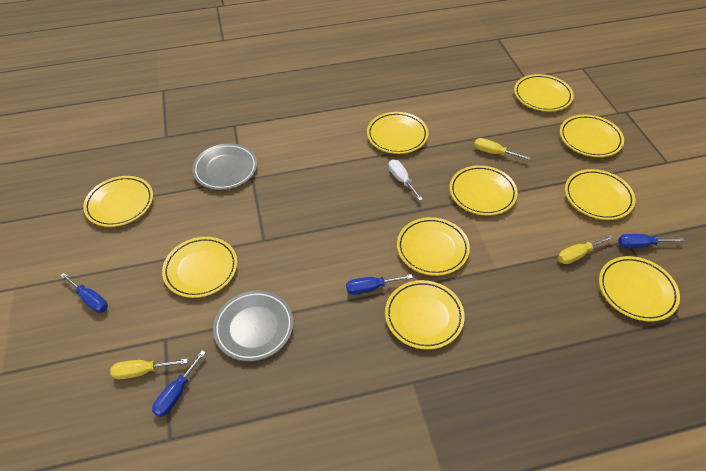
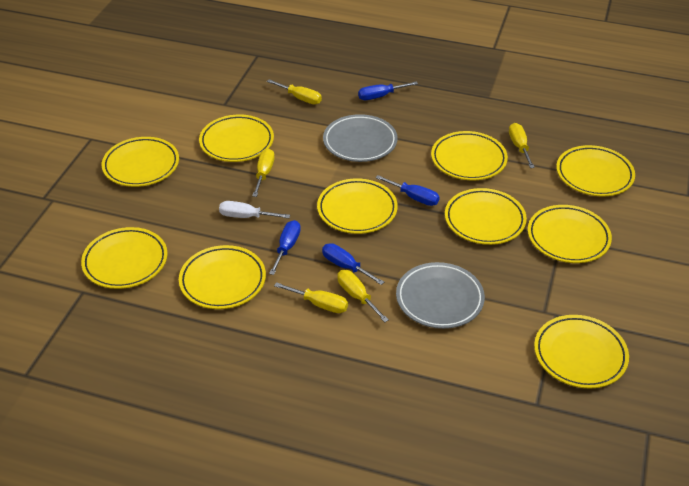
yellow screwdriver: [110,359,188,379] [474,138,530,160] [558,235,613,264] = 3 -> [252,149,275,197] [267,79,322,104] [274,282,348,313] [337,270,389,322] [509,123,535,168] = 5

